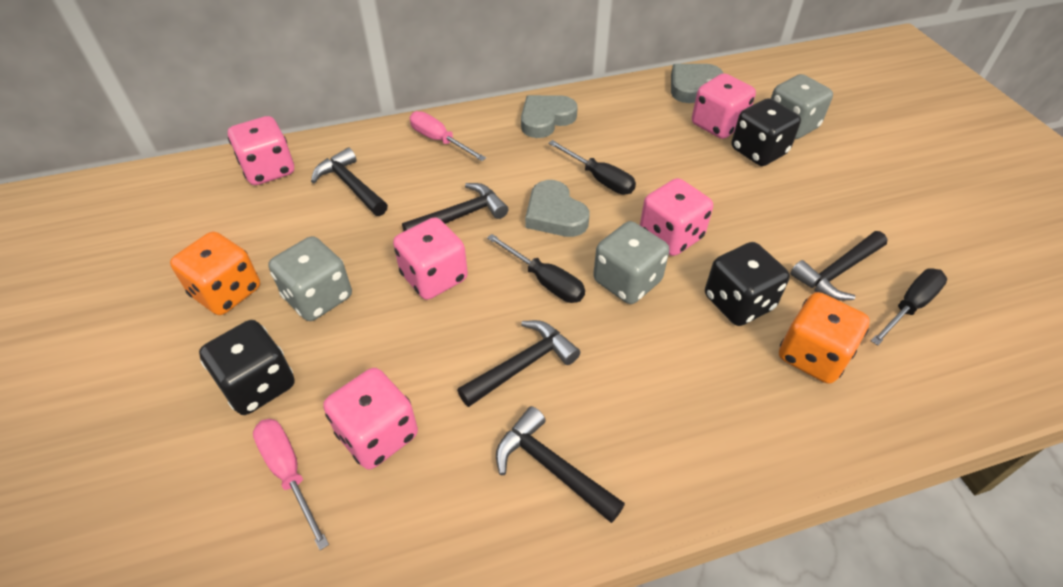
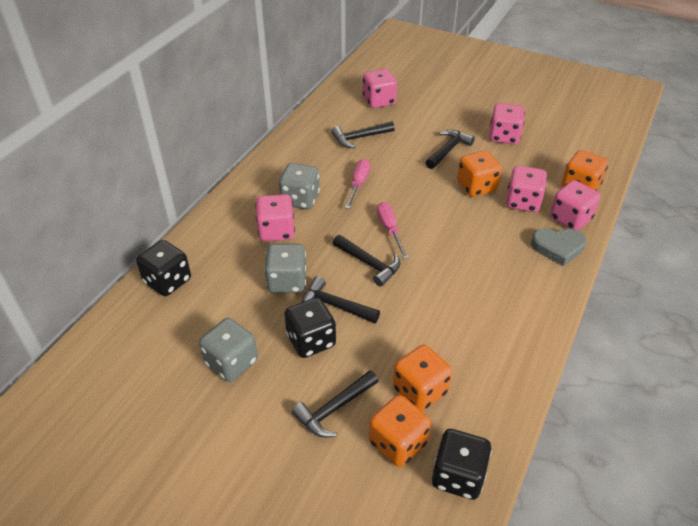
black screwdriver: [487,234,585,303] [548,140,636,194] [871,268,947,346] = 3 -> none = 0
grey heart: [521,95,578,138] [525,180,589,237] [671,64,723,103] = 3 -> [531,228,586,266] = 1
orange dice: [170,231,260,315] [779,292,870,384] = 2 -> [369,395,431,467] [393,345,452,411] [457,150,502,197] [562,150,608,190] = 4

